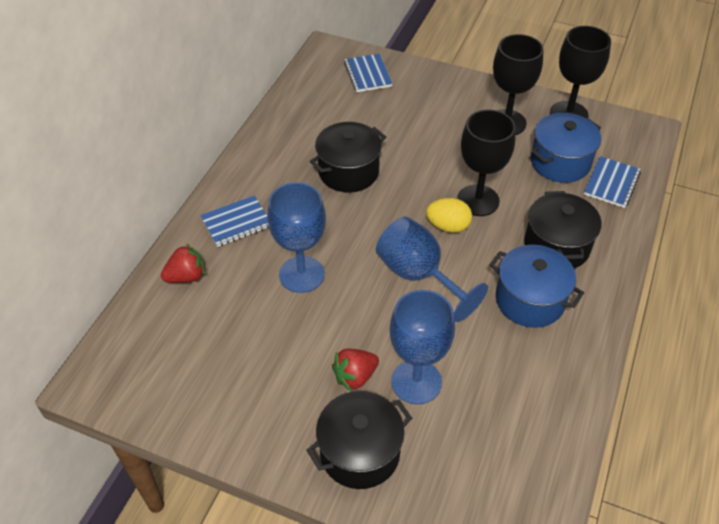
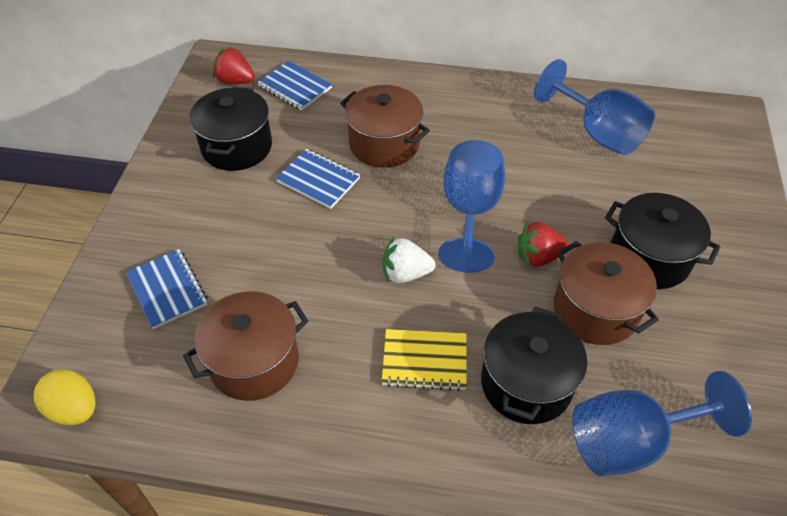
black goblet: [457,110,515,216] [493,34,544,135] [550,26,611,118] = 3 -> none = 0
blue pot: [489,245,584,328] [531,113,601,183] = 2 -> none = 0
brown pot: none = 0 -> [183,291,308,401] [340,85,430,168] [554,241,659,345] = 3
white strawberry: none = 0 -> [383,237,435,283] = 1
yellow notebook: none = 0 -> [382,329,467,391] = 1

